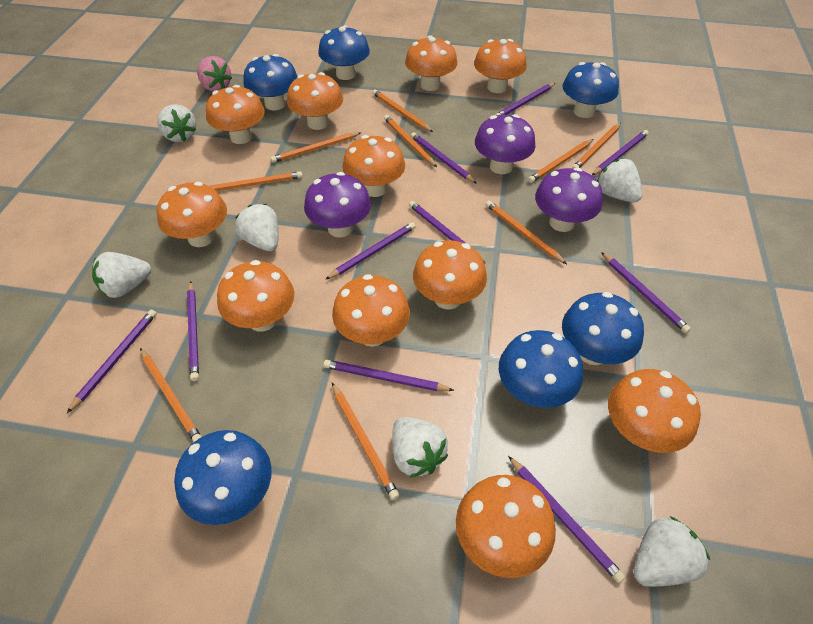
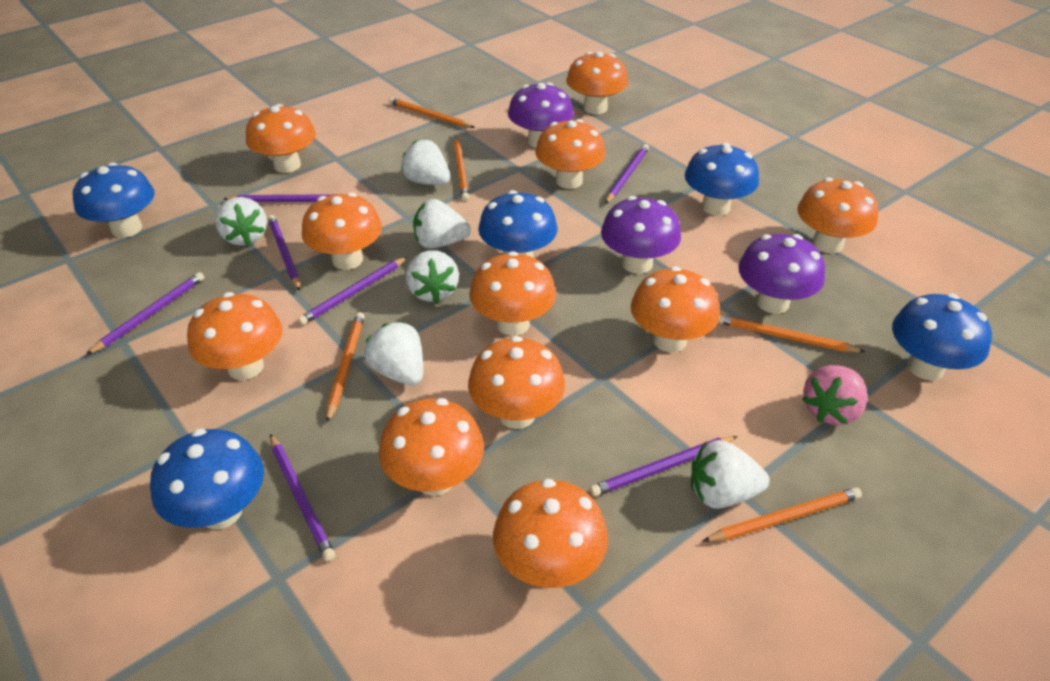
blue mushroom: [174,430,272,525] [243,54,297,110] [318,25,370,80] [499,330,583,408] [562,292,644,365] [563,62,619,118] = 6 -> [73,162,155,238] [150,429,264,529] [478,190,557,257] [685,143,759,216] [892,293,992,380] = 5
orange pencil: [140,348,202,442] [210,171,303,191] [270,132,361,163] [332,383,400,500] [372,89,433,132] [384,115,437,167] [485,201,567,264] [528,139,593,183] [572,123,621,169] = 9 -> [326,312,365,423] [389,97,475,128] [454,137,469,201] [703,487,862,542] [718,314,865,352] = 5
purple pencil: [67,310,157,413] [187,281,199,381] [324,360,454,391] [325,222,416,280] [409,201,485,263] [411,132,477,184] [495,83,555,116] [508,456,625,583] [592,130,648,176] [601,252,691,333] = 10 -> [86,272,204,355] [224,194,336,202] [268,215,301,291] [270,434,335,561] [298,257,407,325] [590,436,738,496] [605,144,649,204] = 7

